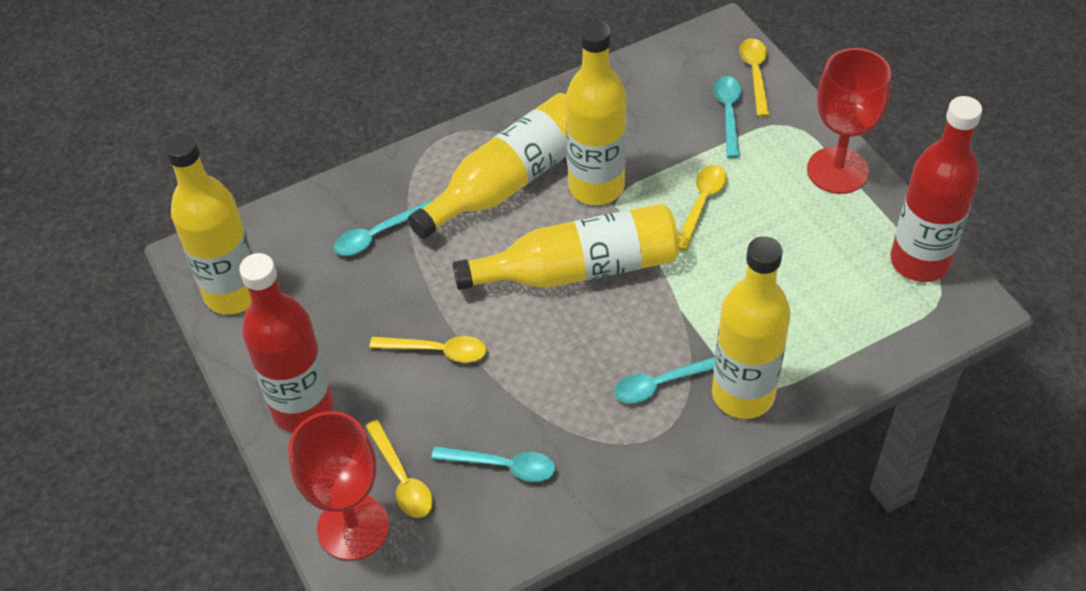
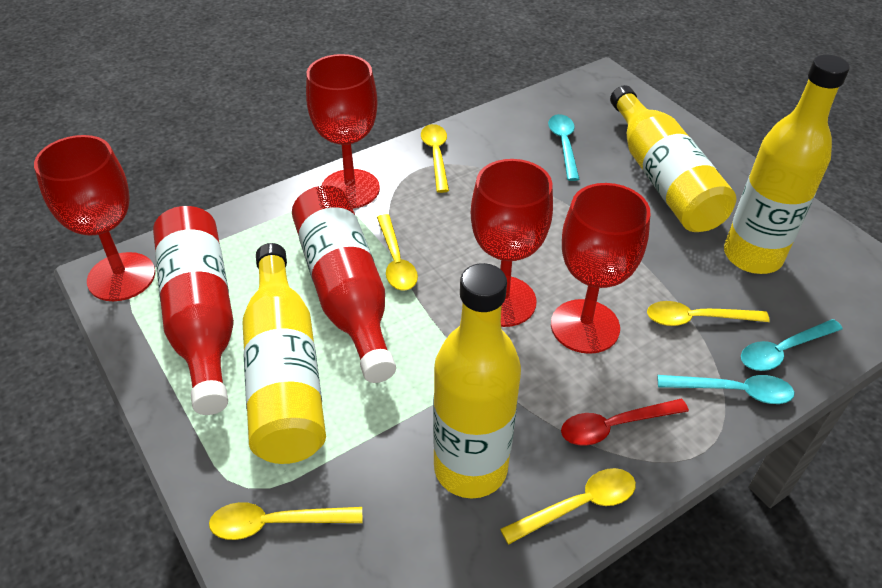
red goblet: [288,411,389,561] [807,48,891,194] = 2 -> [34,135,155,301] [306,54,380,208] [471,159,553,327] [551,183,651,354] = 4
red spoon: none = 0 -> [561,399,689,446] = 1
turquoise spoon: [334,201,431,255] [431,446,555,482] [614,357,715,403] [713,76,741,158] = 4 -> [548,114,580,181] [657,375,794,404] [741,319,843,371] = 3
yellow bottle: [164,133,253,314] [408,93,567,239] [452,204,679,290] [566,21,626,205] [712,236,791,419] = 5 -> [242,243,326,464] [433,263,521,498] [610,85,736,232] [724,54,850,274] = 4
yellow spoon: [365,420,433,518] [369,336,487,363] [678,165,727,251] [739,38,770,117] = 4 -> [209,502,362,540] [377,214,418,290] [421,124,449,193] [500,468,636,545] [647,301,770,326] = 5

